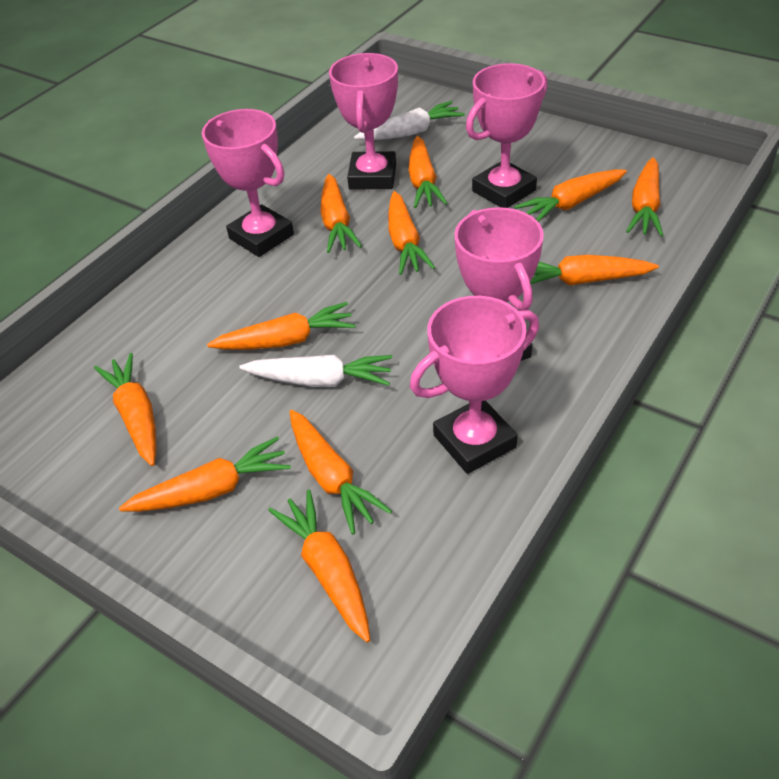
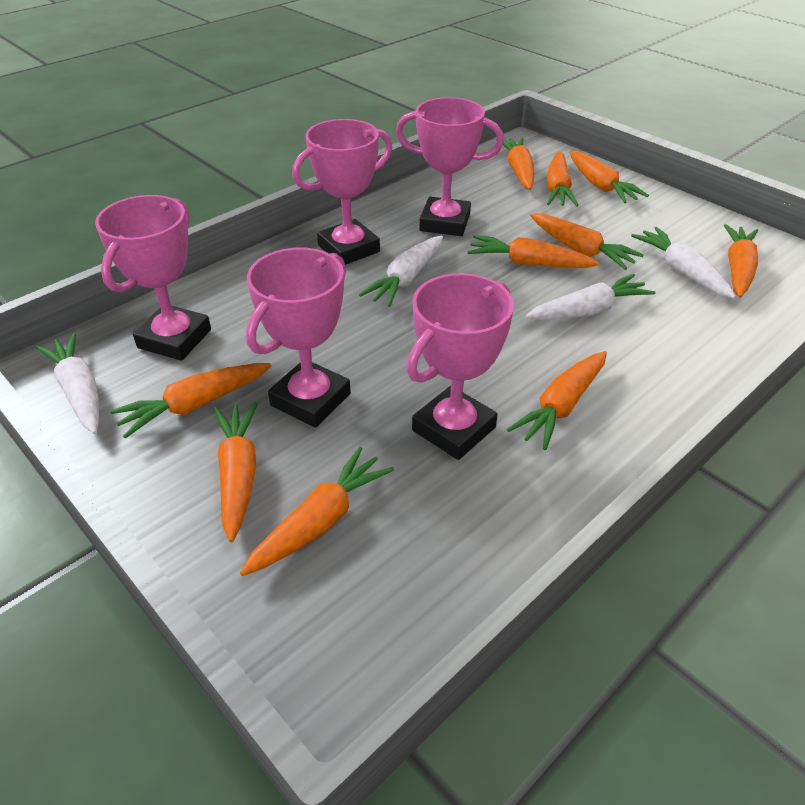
orange carrot: [94,353,156,466] [119,436,291,512] [207,302,356,350] [268,490,370,643] [290,410,392,535] [320,174,362,253] [388,191,435,275] [408,136,448,208] [515,169,627,222] [530,255,659,285] [626,157,663,236] = 11 -> [110,363,271,439] [214,402,258,542] [240,447,394,576] [467,235,599,268] [503,138,534,190] [507,351,607,450] [530,213,644,270] [547,151,579,207] [569,151,649,203] [724,224,758,298] = 10
white carrot: [239,354,392,387] [354,101,465,140] = 2 -> [35,333,99,434] [359,236,443,307] [525,274,656,320] [631,227,736,299] = 4

